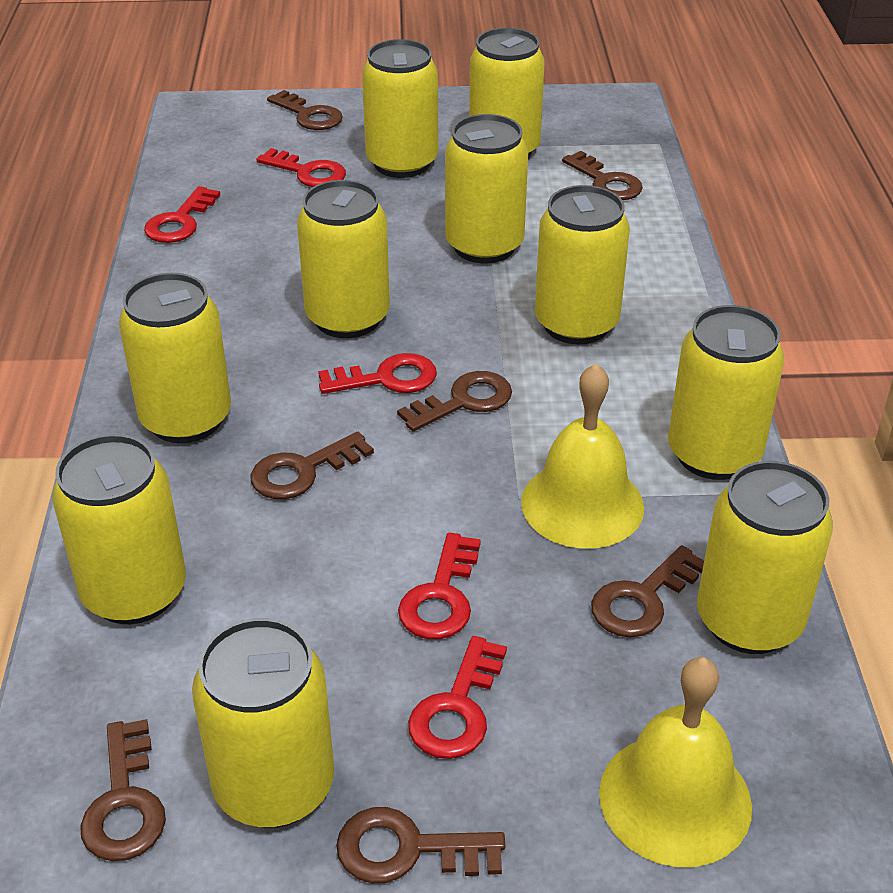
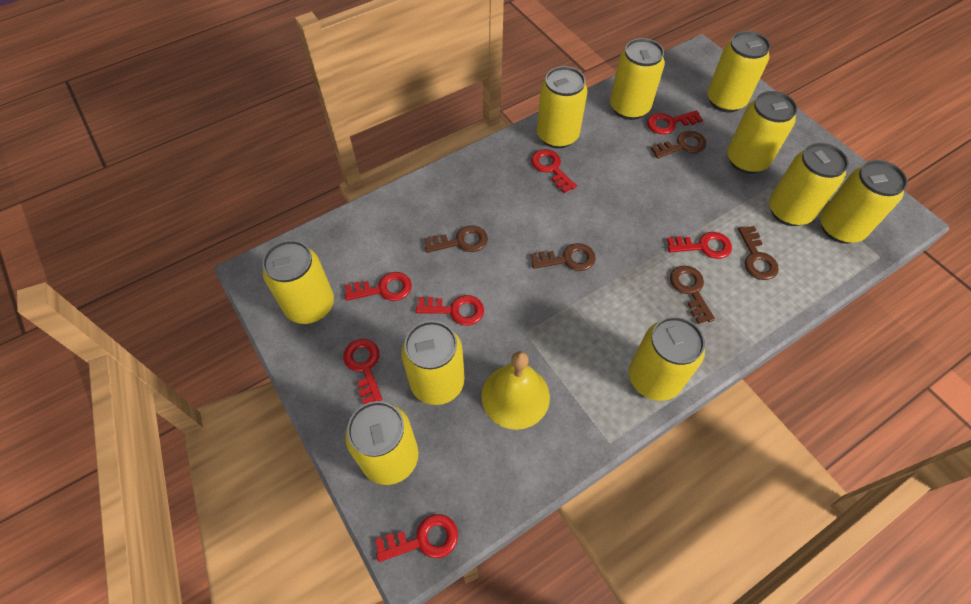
brown key: [80,719,166,861] [250,432,374,499] [267,90,343,130] [336,807,505,883] [397,371,512,431] [562,151,643,200] [591,545,704,637] = 7 -> [424,225,488,253] [531,243,596,271] [650,131,706,159] [670,265,715,324] [738,226,779,280] = 5
red key: [144,186,220,243] [256,148,346,187] [318,353,437,394] [398,533,481,639] [408,636,507,759] = 5 -> [343,339,382,404] [345,272,412,301] [375,514,458,562] [416,295,484,325] [531,149,577,193] [647,110,703,134] [667,232,732,259] = 7
yellow bell: [521,364,644,549] [599,657,752,867] = 2 -> [481,351,550,430] = 1

